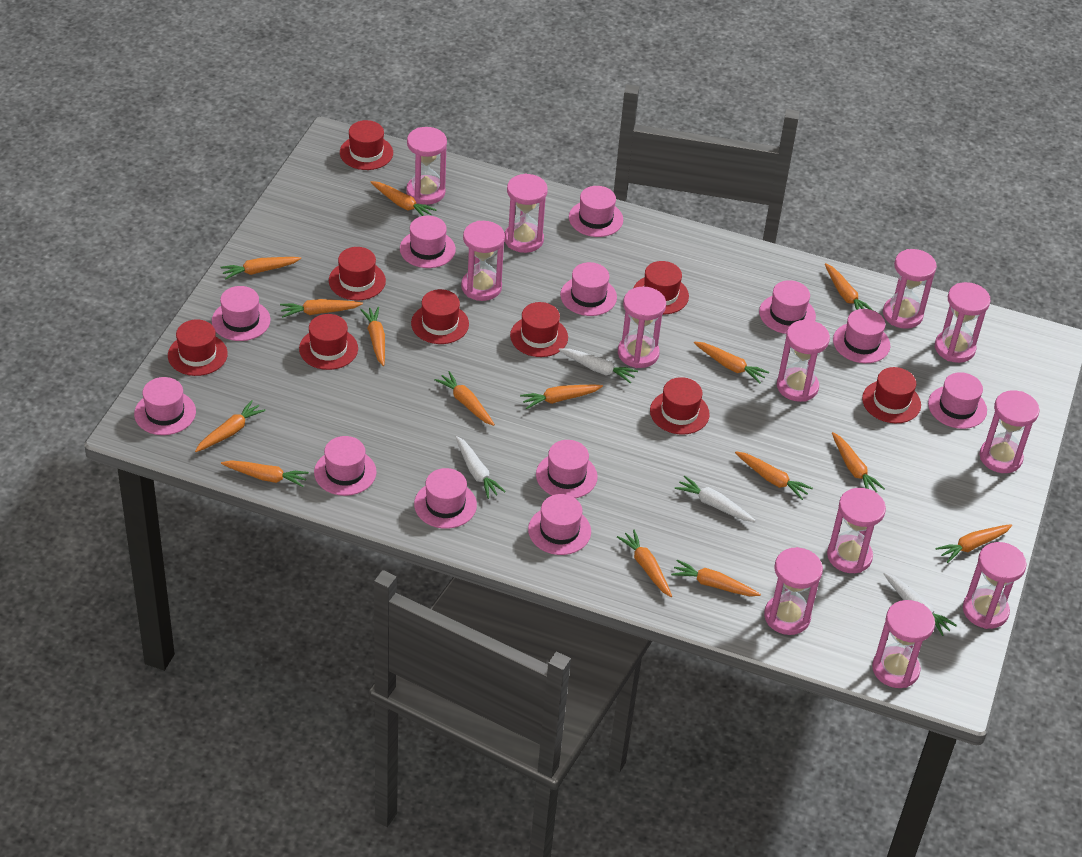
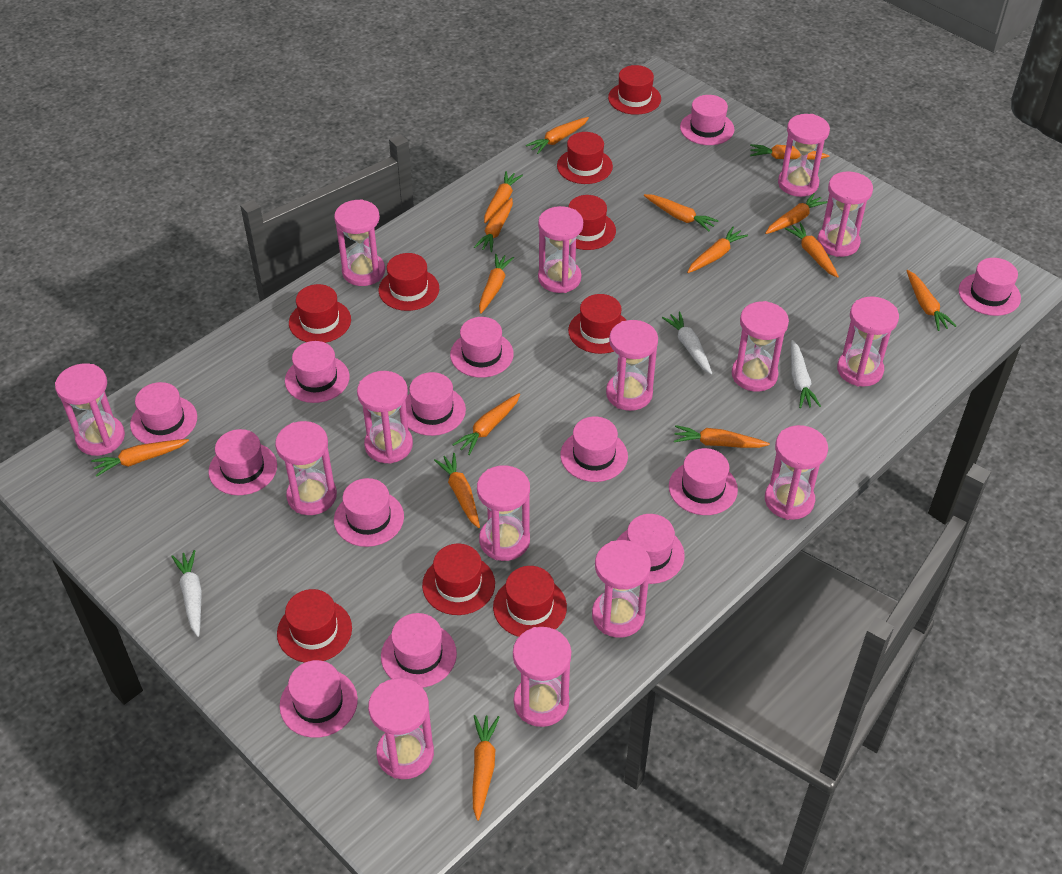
pink hat: [134,377,196,435] [212,286,271,341] [314,436,376,496] [400,216,456,268] [414,468,477,529] [528,494,591,555] [536,440,598,498] [560,262,617,316] [569,186,623,237] [759,280,816,334] [833,309,890,363] [928,372,987,429] = 12 -> [130,382,197,444] [208,429,277,495] [279,660,358,738] [285,341,350,403] [334,478,404,547] [381,613,457,688] [405,372,466,436] [450,317,514,378] [560,416,628,482] [617,514,685,584] [669,448,738,515] [680,95,734,145] [959,258,1021,316] = 13
pink hourglass: [406,127,447,205] [461,221,505,301] [505,173,548,253] [618,287,666,368] [764,547,823,635] [777,320,830,402] [827,488,886,573] [872,600,935,688] [883,249,937,329] [935,282,990,363] [963,542,1027,629] [980,390,1040,473] = 12 -> [55,363,125,456] [275,421,337,515] [334,199,385,286] [357,371,413,464] [368,678,434,779] [477,465,530,561] [513,627,571,727] [538,206,583,293] [592,540,651,638] [606,320,658,411] [732,301,789,392] [765,425,828,520] [778,114,830,197] [817,171,873,257] [837,296,899,387] = 15
white carrot: [456,436,506,499] [559,348,638,384] [675,476,756,522] [883,572,957,636] = 4 -> [171,550,202,637] [662,311,712,375] [791,340,821,408] = 3

